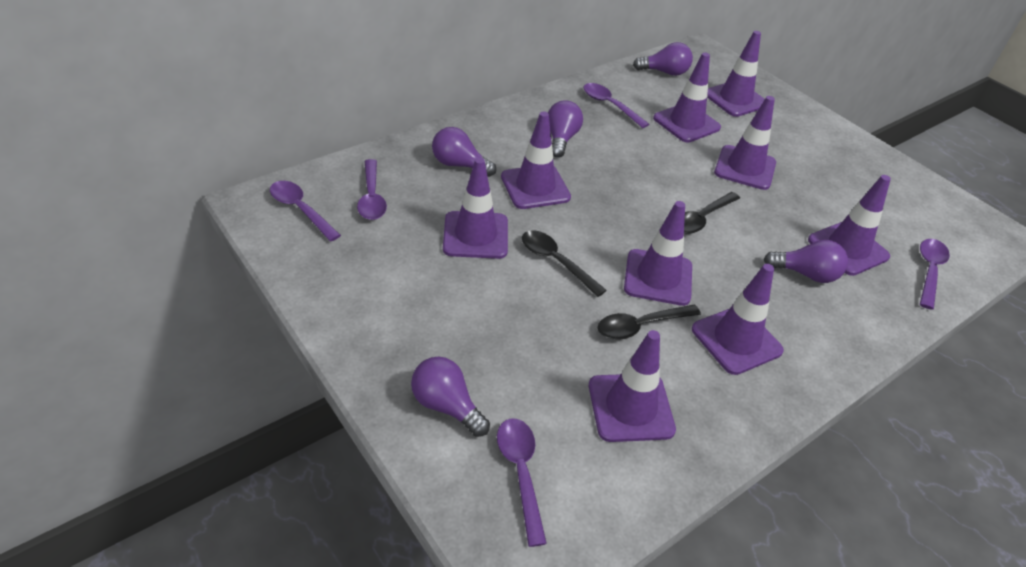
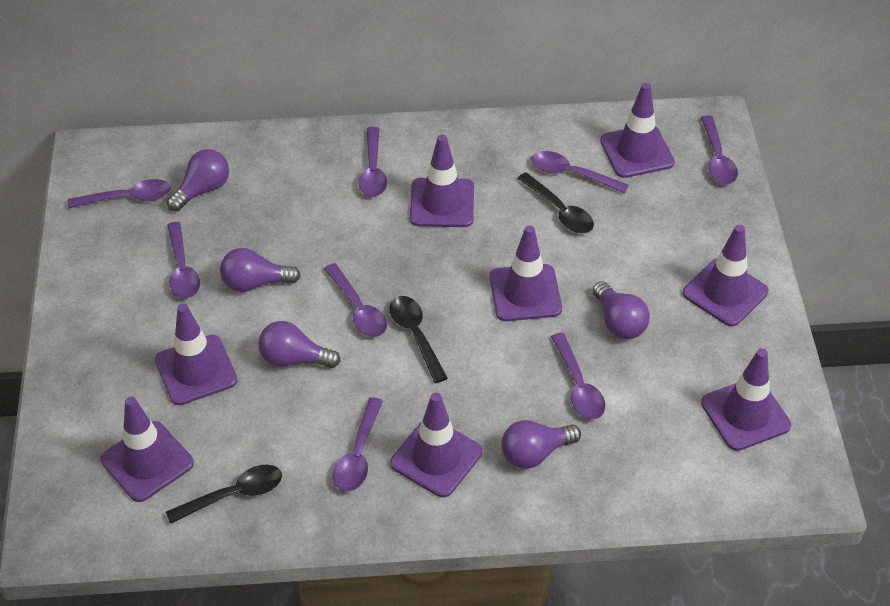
purple spoon: [270,181,341,241] [357,159,387,220] [497,418,547,547] [583,83,649,128] [920,239,950,310] = 5 -> [68,179,171,208] [167,222,200,299] [324,263,387,337] [333,397,383,492] [358,127,387,197] [531,151,629,193] [551,333,605,419] [701,115,738,184] = 8
purple traffic cone: [443,157,508,259] [501,112,571,209] [589,330,676,442] [624,201,692,306] [653,53,721,143] [692,264,784,375] [707,31,765,117] [714,96,776,190] [808,175,891,276] = 9 -> [100,397,194,502] [155,304,238,405] [390,393,482,497] [410,135,474,227] [490,225,562,321] [600,83,675,178] [683,225,768,326] [701,348,791,451] = 8

